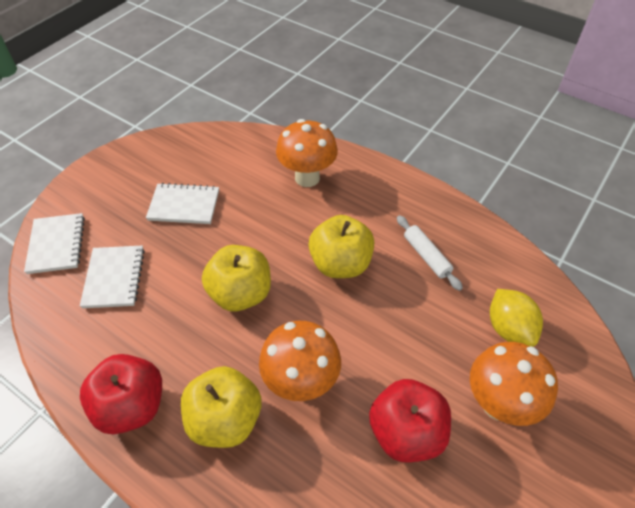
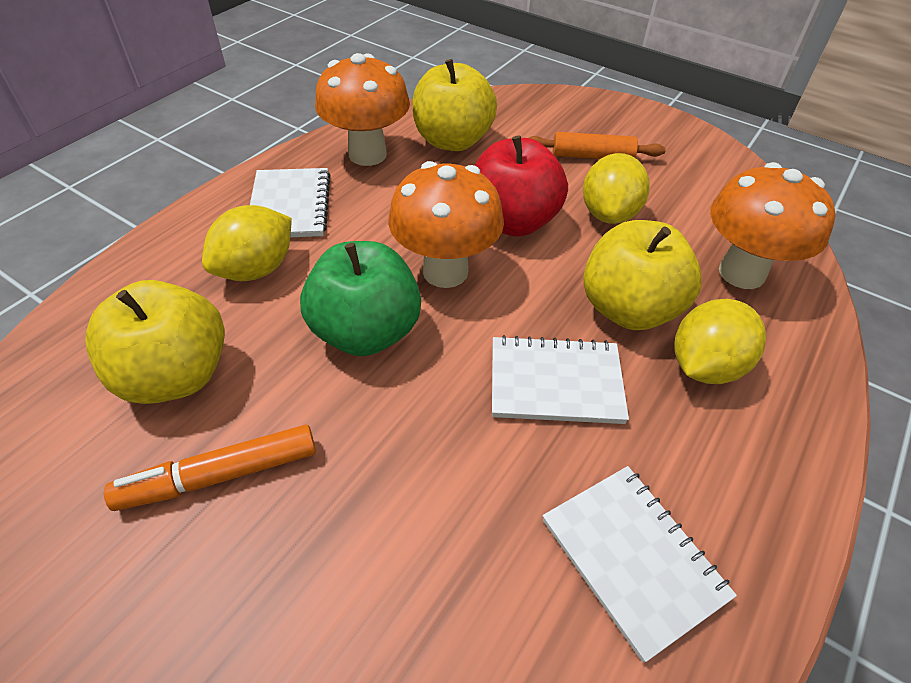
green apple: none = 0 -> [300,241,421,356] = 1
orange marker: none = 0 -> [104,425,316,511] = 1
orange rolling pin: none = 0 -> [529,132,666,159] = 1
red apple: [80,354,162,434] [369,379,451,462] = 2 -> [475,136,568,237] = 1
white rolling pin: [397,215,463,291] = 1 -> none = 0
yellow lemon: [490,289,543,347] = 1 -> [202,205,292,281] [583,153,650,224] [674,299,766,384] = 3

